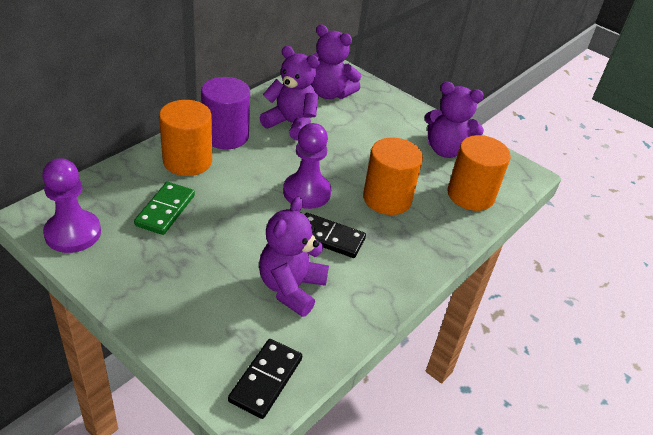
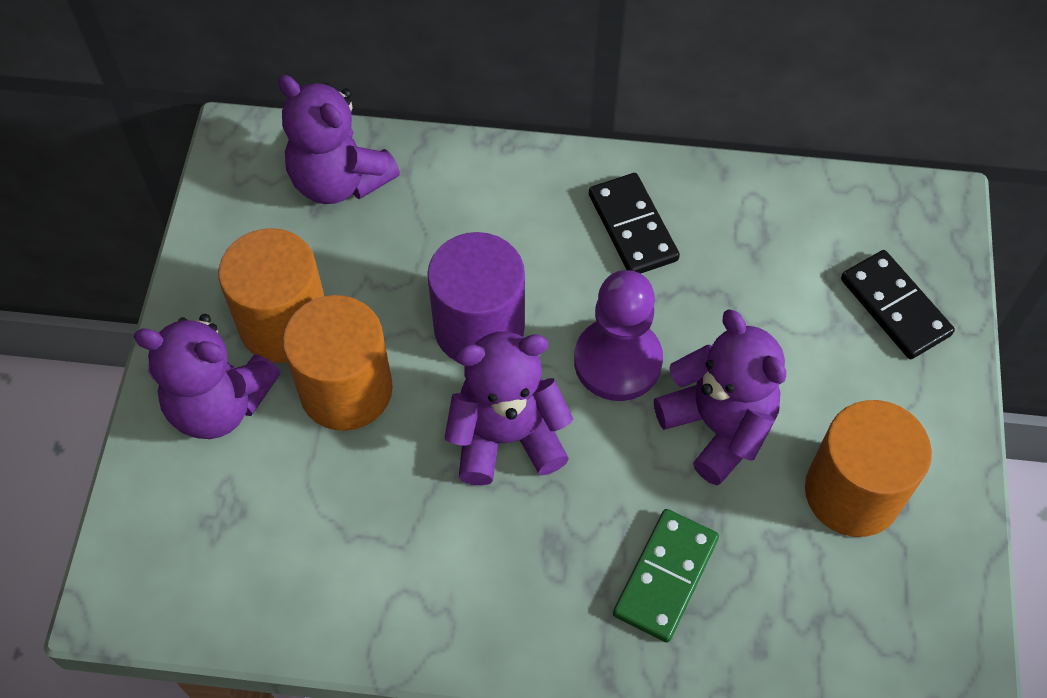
purple pawn: [42,158,101,253] [283,123,331,209] = 2 -> [574,270,663,401] = 1

